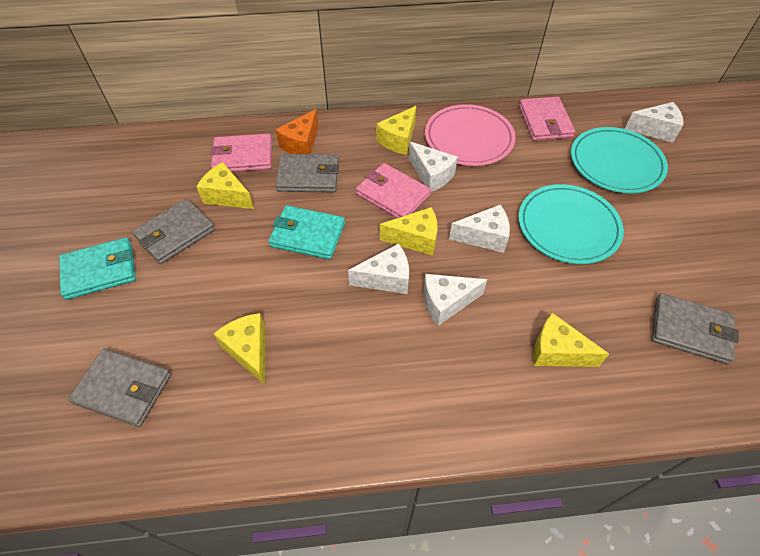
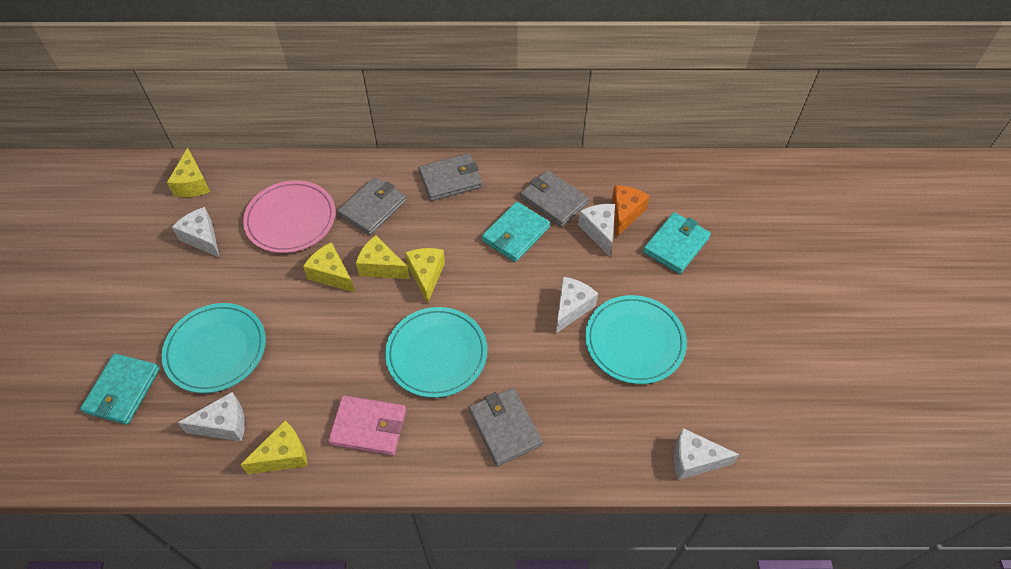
pink wallet: [210,133,272,172] [356,163,431,218] [519,97,575,141] = 3 -> [328,396,406,455] = 1
turquoise plate: [518,184,624,264] [571,127,668,194] = 2 -> [162,303,266,393] [385,307,487,398] [585,295,687,384] = 3
turquoise wallet: [59,237,136,300] [268,205,345,260] = 2 -> [80,353,160,425] [482,202,550,262] [643,212,711,274] = 3

